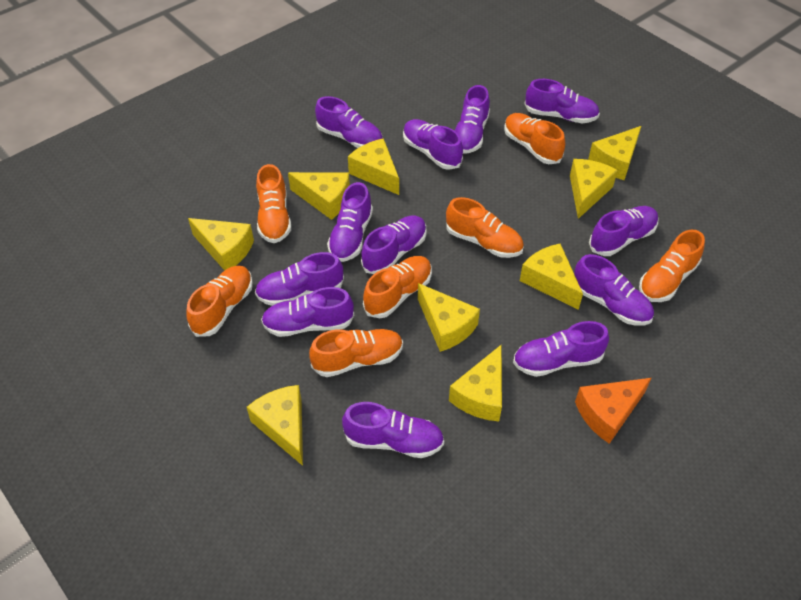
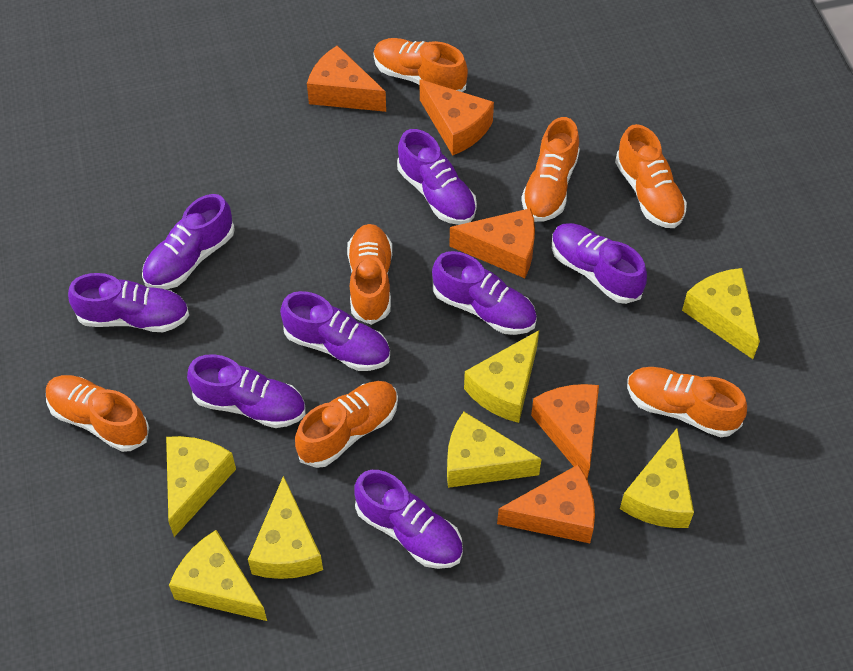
orange cheese: [575,378,651,444] = 1 -> [307,45,386,112] [420,79,494,155] [449,208,535,278] [497,464,595,543] [531,384,599,479] = 5
purple shoe: [255,252,344,306] [261,287,354,337] [315,96,383,148] [327,182,373,262] [342,402,444,458] [361,216,427,274] [403,119,463,170] [455,85,490,154] [513,321,609,377] [524,79,600,123] [574,254,654,326] [589,206,659,256] = 12 -> [68,273,189,332] [142,194,235,290] [187,354,305,428] [280,291,390,371] [354,470,463,569] [397,129,477,225] [432,251,537,335] [552,223,647,304] = 8
yellow cheese: [188,218,254,271] [247,385,303,466] [288,172,350,220] [348,138,399,195] [418,283,480,352] [449,344,502,421] [520,243,583,310] [570,159,618,219] [588,126,641,180] = 9 -> [166,436,236,537] [169,530,267,621] [248,476,323,579] [447,412,542,488] [464,330,539,423] [620,429,694,528] [682,268,760,359] = 7

